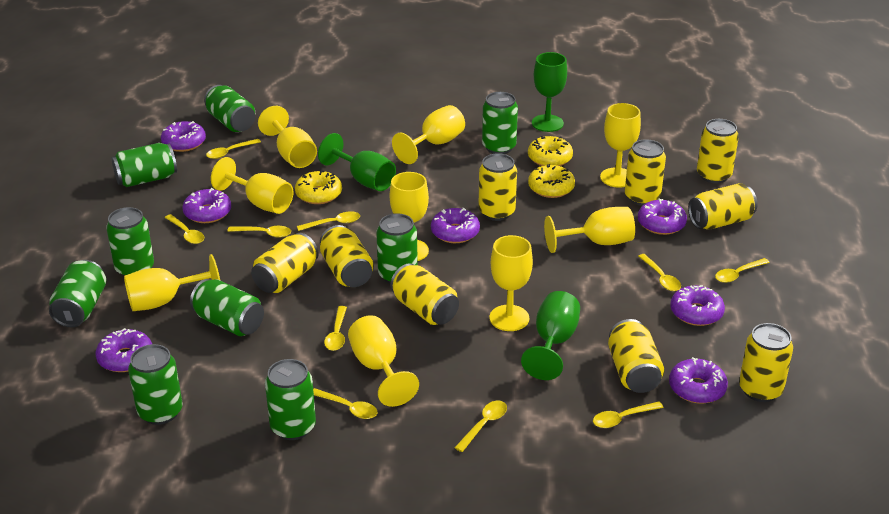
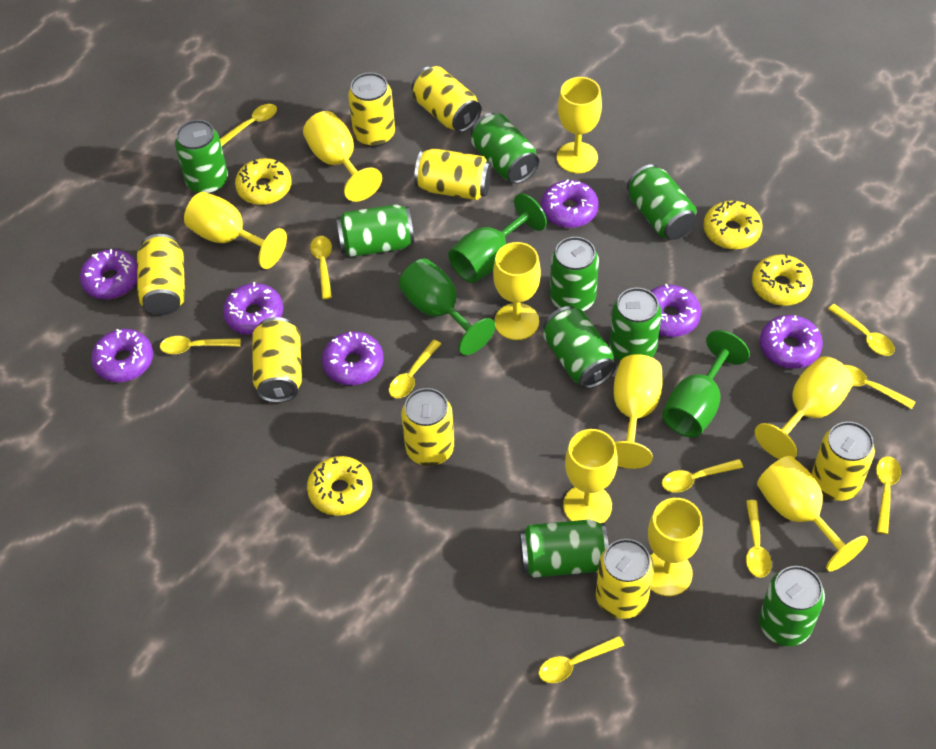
yellow can: [251,233,319,293] [320,225,374,287] [390,263,459,325] [478,153,517,221] [608,319,664,393] [625,139,666,206] [688,183,757,230] [697,119,739,184] [739,323,793,402] = 9 -> [137,234,185,315] [252,317,302,403] [348,72,395,147] [401,388,455,466] [411,66,481,132] [414,148,492,200] [596,539,654,619] [812,421,875,501] = 8
yellow donut: [295,170,342,204] [528,136,573,166] [528,164,575,198] = 3 -> [235,158,292,205] [307,456,372,516] [703,201,762,250] [752,254,813,306] = 4

